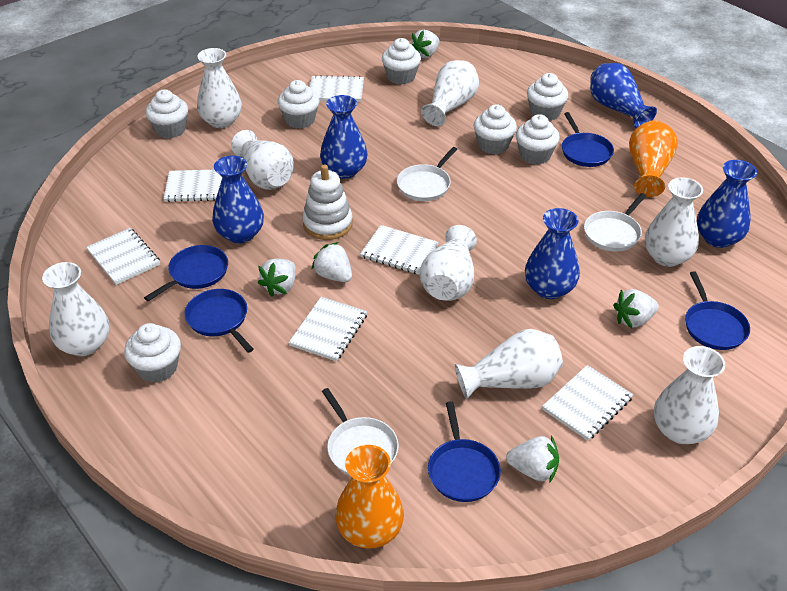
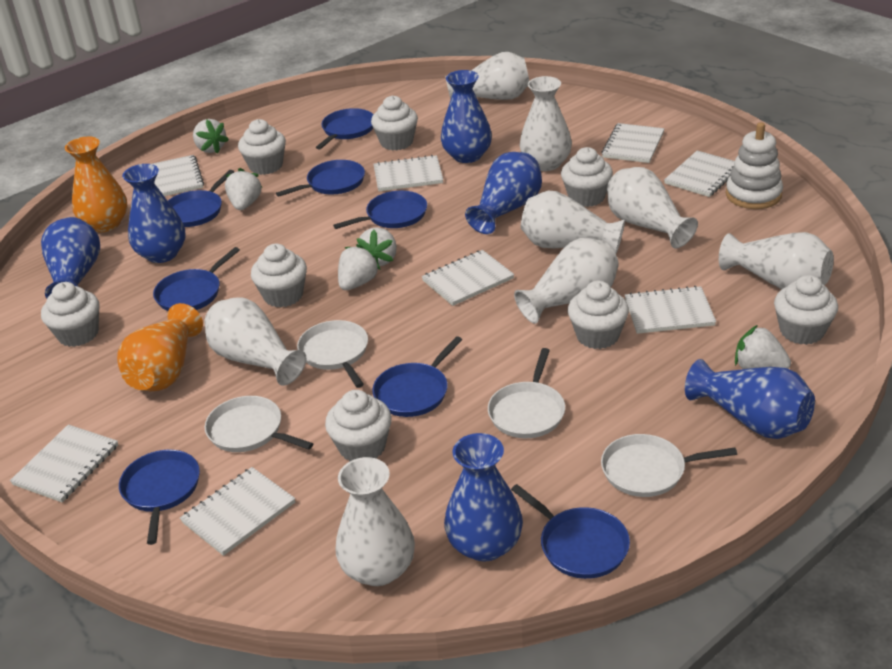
blue pan: [144,245,228,301] [184,289,254,353] [428,401,501,502] [562,112,614,167] [685,271,750,350] = 5 -> [119,450,200,545] [153,247,240,311] [168,170,234,227] [276,160,365,197] [316,108,374,150] [333,191,427,229] [372,336,462,417] [511,484,630,579] = 8
blue vase: [212,155,264,243] [320,95,368,179] [525,208,580,299] [590,63,657,128] [697,160,757,248] = 5 -> [41,217,100,299] [122,164,186,263] [441,70,492,163] [444,433,523,562] [465,152,542,234] [685,359,815,439] = 6
white cupcake: [124,323,181,383] [145,89,188,138] [278,80,319,129] [382,38,421,84] [474,104,517,154] [516,114,560,165] [527,73,568,121] = 7 -> [41,282,99,347] [238,119,286,175] [251,244,307,307] [325,390,392,462] [371,96,418,151] [561,147,613,207] [568,281,629,349] [774,275,838,345] = 8
white notebook: [86,228,160,285] [164,170,222,202] [289,296,368,361] [310,75,364,102] [360,225,439,275] [542,365,633,441] = 6 -> [10,425,118,502] [152,155,204,196] [180,467,295,556] [374,155,443,192] [422,250,514,306] [601,123,665,163] [625,286,716,334] [664,150,735,197] = 8
white pan: [322,388,399,476] [397,147,457,201] [584,193,646,252] = 3 -> [205,396,313,452] [297,320,368,388] [488,348,565,438] [601,434,737,497] = 4

